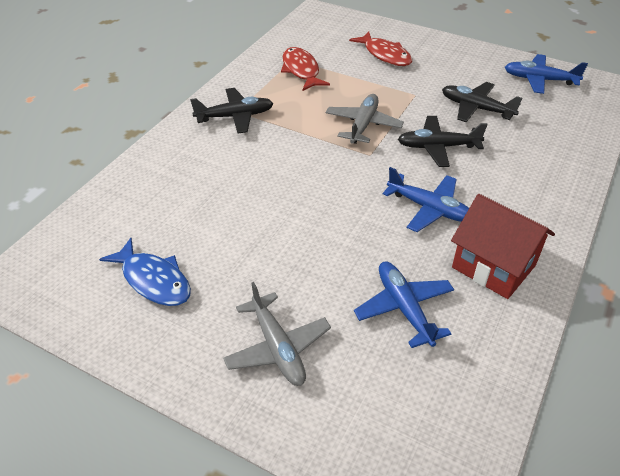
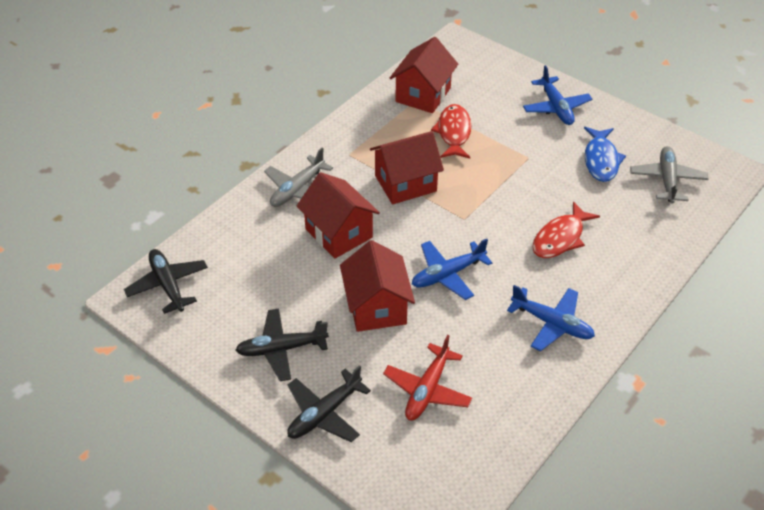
red house: [451,194,555,299] = 1 -> [297,172,380,258] [340,240,415,332] [370,131,444,204] [390,37,458,113] = 4
red plane: none = 0 -> [383,335,472,420] = 1

